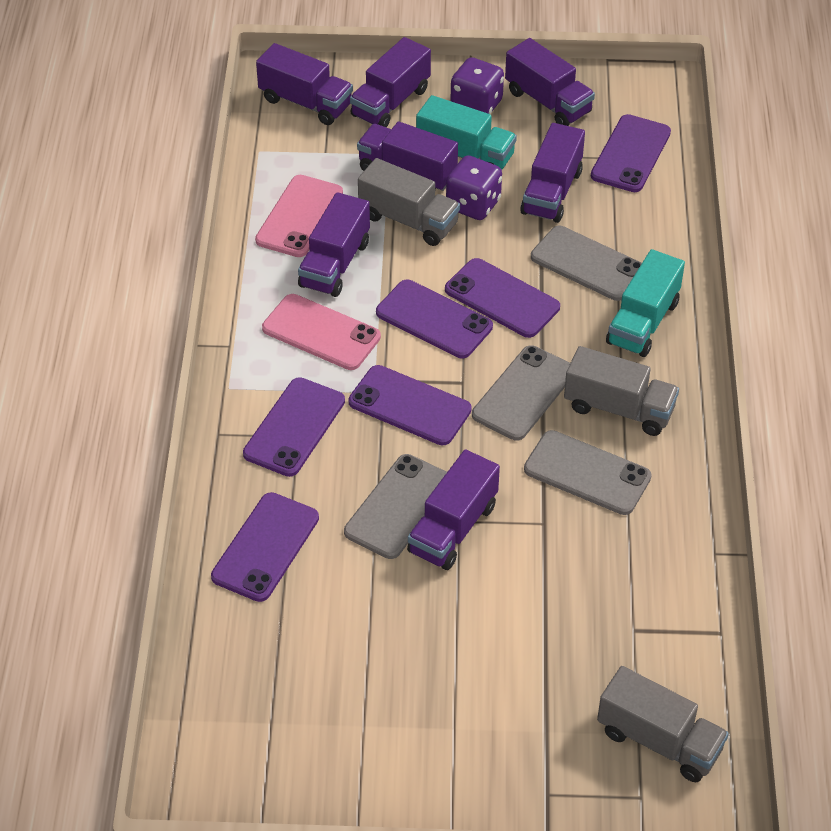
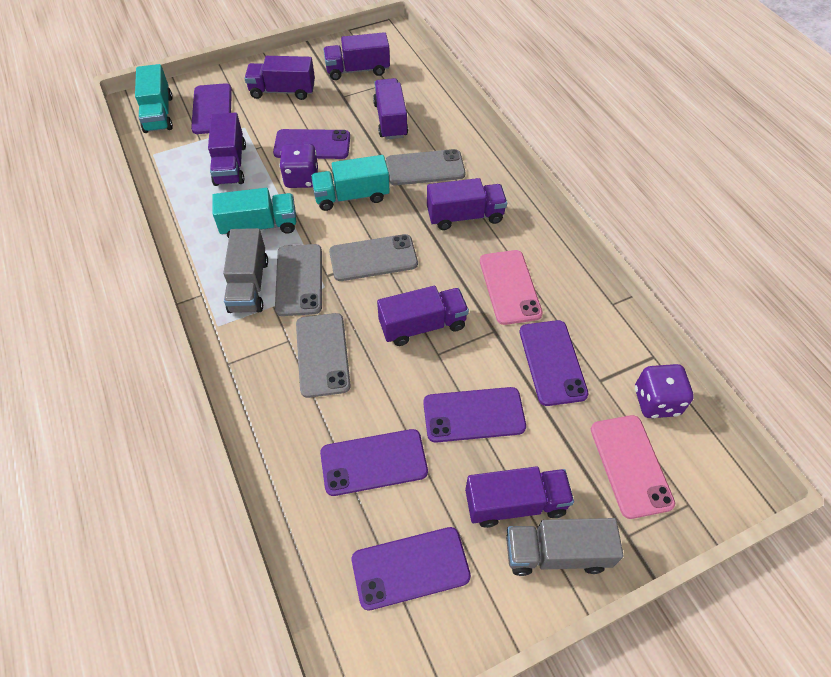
grey truck: [358,158,460,246] [564,346,679,436] [597,666,729,782] = 3 -> [223,228,268,313] [506,518,624,576] = 2
turquoise truck: [416,95,517,170] [606,249,685,357] = 2 -> [135,64,173,133] [212,188,296,238] [311,155,390,211] = 3

